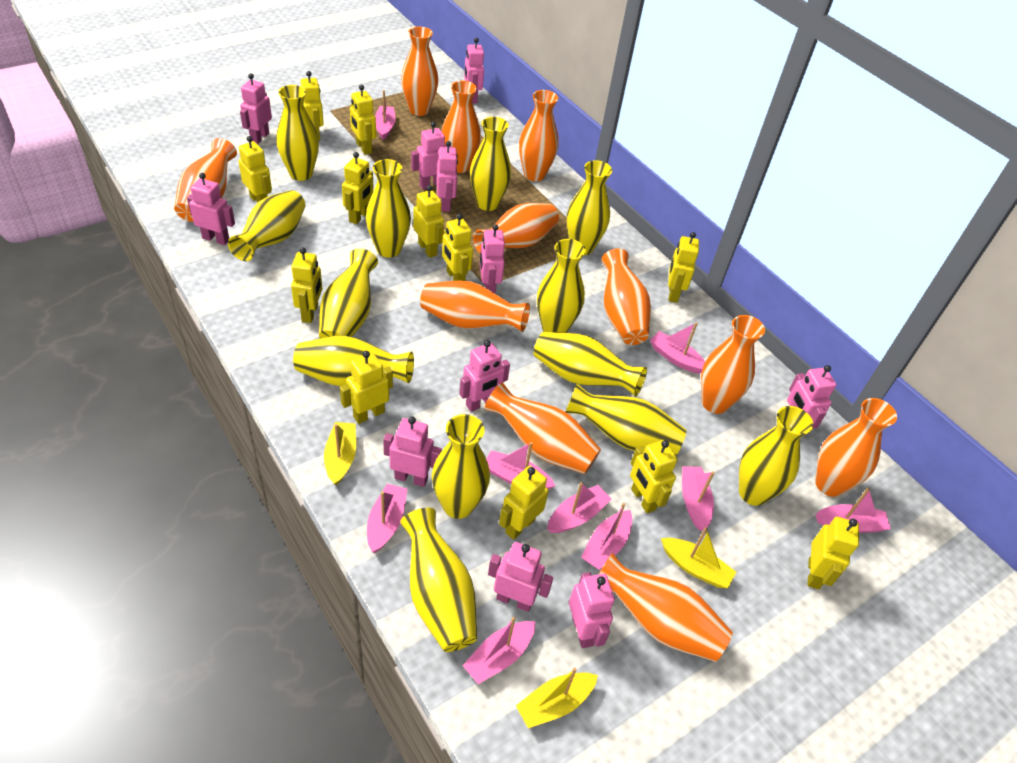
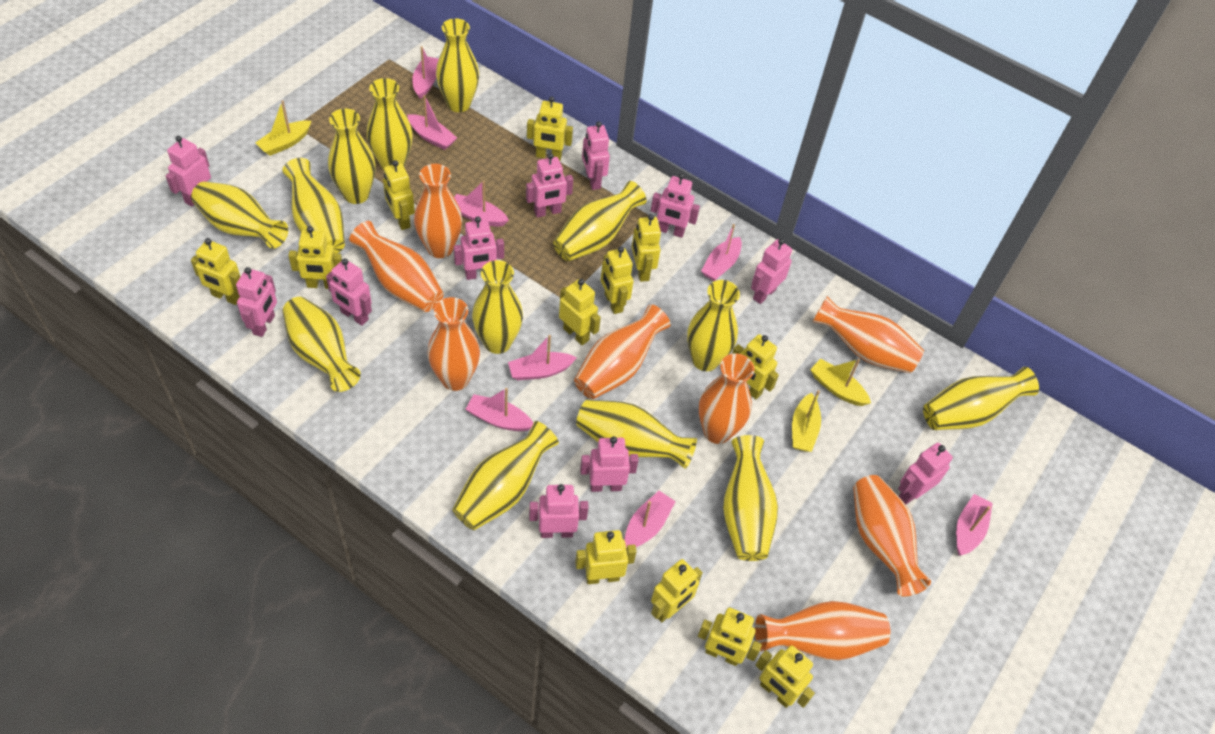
orange vase: [174,138,237,222] [401,27,438,116] [420,281,530,332] [442,81,481,173] [473,203,559,253] [484,382,601,474] [519,90,559,181] [599,553,733,662] [602,248,651,345] [701,315,765,414] [815,398,897,497] = 11 -> [349,221,444,312] [414,164,462,258] [428,297,480,391] [574,304,671,399] [699,353,754,444] [755,601,891,661] [813,296,924,374] [853,475,931,596] = 8
pink boat: [367,484,408,553] [375,90,396,140] [462,617,536,684] [486,442,556,490] [547,482,612,533] [581,503,632,570] [650,322,705,374] [682,466,715,531] [815,488,891,533] = 9 -> [407,95,457,150] [412,46,439,99] [454,181,509,227] [466,388,533,431] [508,335,577,380] [624,491,676,548] [701,224,742,281] [956,494,993,555] = 8

